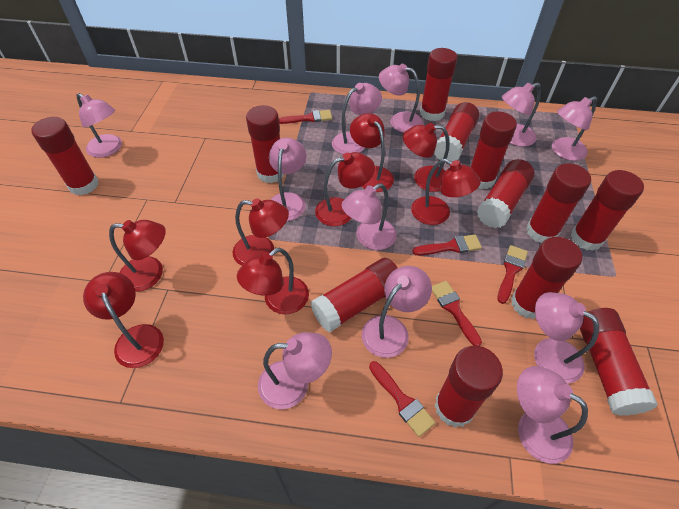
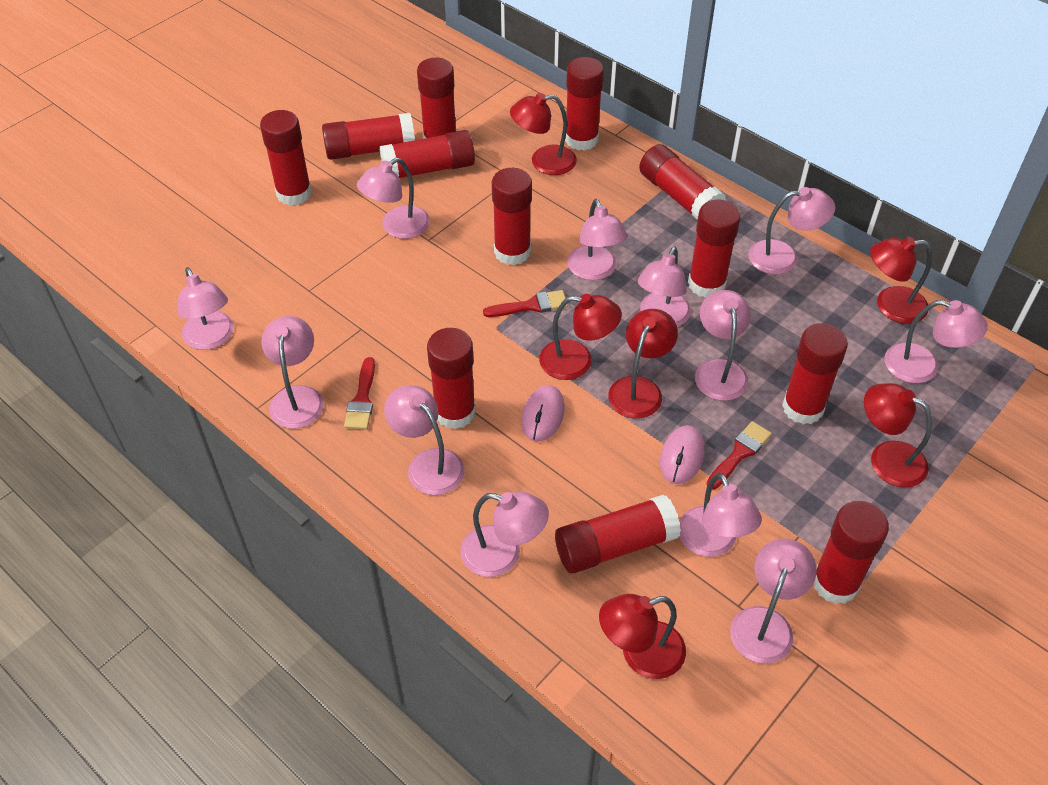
pink lamp: [77,93,122,158] [258,332,332,409] [269,138,306,221] [332,83,382,155] [341,183,397,250] [361,266,432,358] [379,64,423,133] [502,83,541,147] [517,366,588,464] [534,292,599,383] [552,96,597,161] = 11 -> [178,267,234,350] [261,316,324,429] [357,158,430,239] [384,385,465,495] [460,491,549,577] [567,199,627,280] [637,246,691,327] [679,473,762,557] [695,290,751,401] [730,539,817,664] [748,187,835,275] [884,300,988,383] = 12
pink mouse: none = 0 -> [521,385,565,442] [660,425,704,484] = 2
red brush: [279,110,332,124] [369,361,436,437] [412,234,482,255] [432,281,482,346] [498,245,528,304] = 5 -> [344,357,375,430] [483,290,568,317] [707,421,772,489] = 3
red lamp: [83,272,164,368] [109,220,166,292] [233,198,289,266] [237,248,309,314] [315,152,375,226] [350,113,394,192] [402,123,450,192] [411,159,481,225] = 8 -> [510,93,577,175] [539,294,622,380] [599,594,686,679] [608,309,678,419] [864,383,932,488] [870,237,932,324] = 6

